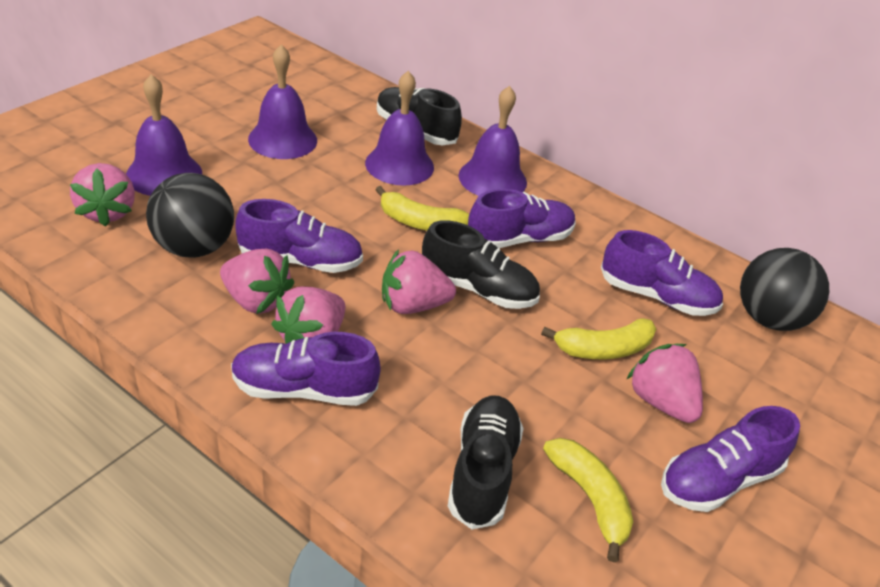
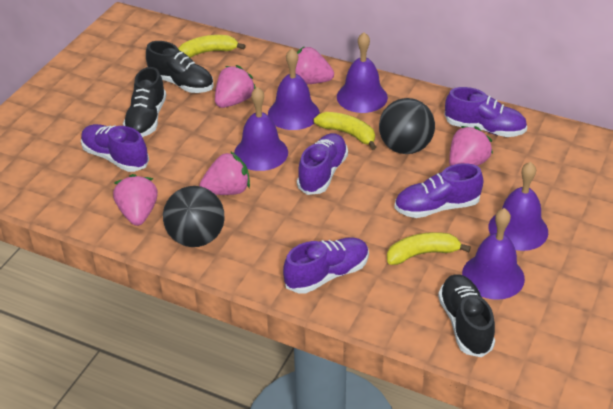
purple bell: [126,74,202,196] [248,45,317,159] [365,71,434,186] [458,86,527,196] = 4 -> [234,87,288,171] [268,49,320,130] [337,32,388,113] [462,208,525,300] [489,162,548,251] = 5

